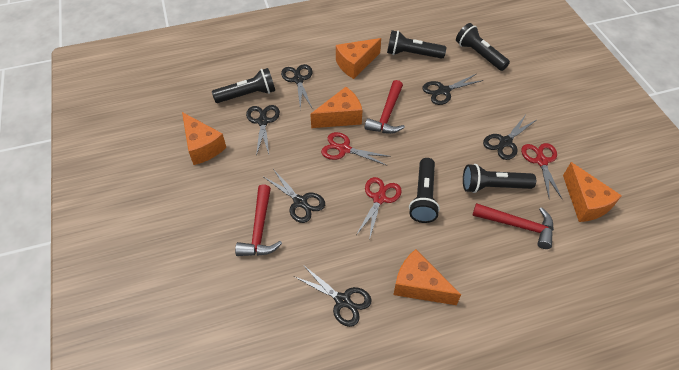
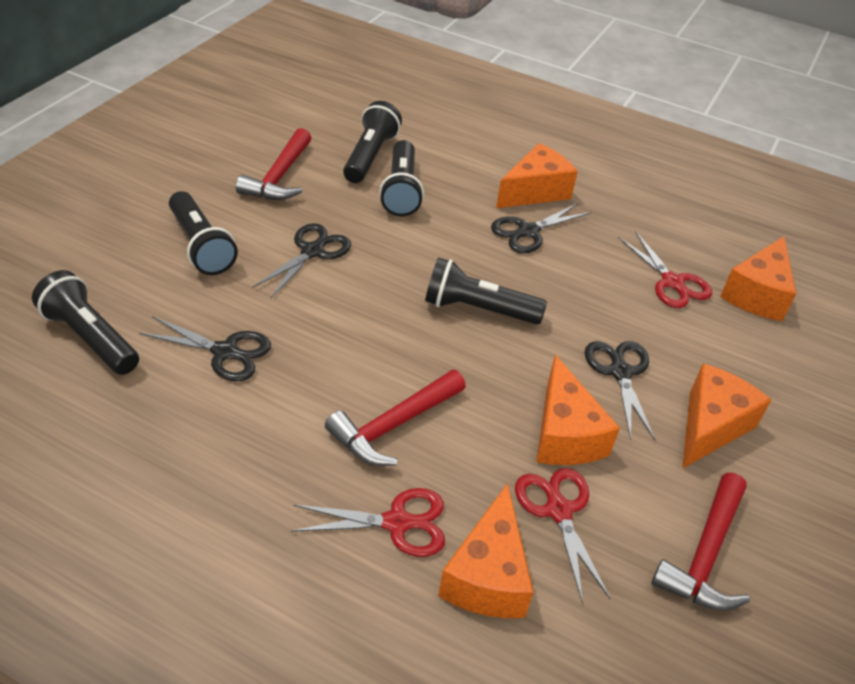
black scissors: [246,105,280,156] [264,169,325,223] [281,64,313,109] [295,265,372,327] [422,74,483,105] [483,115,536,160] = 6 -> [139,316,271,381] [252,223,351,298] [491,203,591,253] [585,341,655,440] = 4

